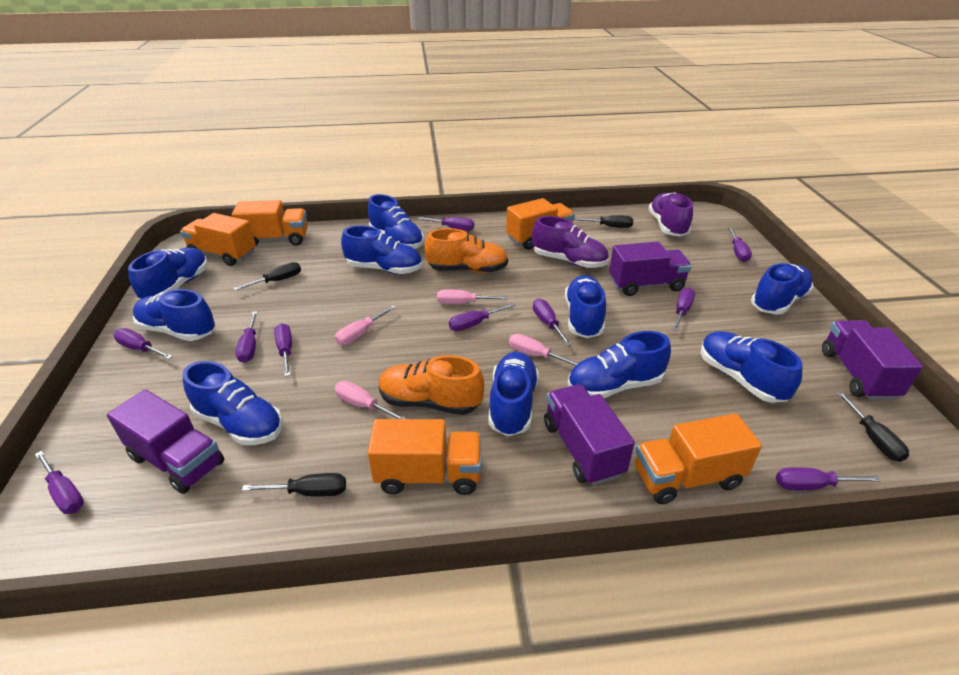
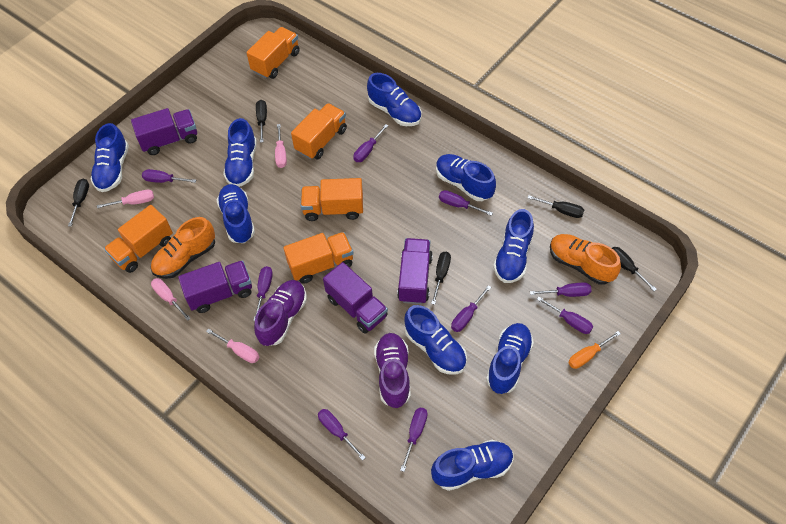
black screwdriver: [234,262,301,291] [242,473,346,497] [574,215,633,228] [836,391,909,462] = 4 -> [68,179,89,227] [256,100,267,143] [431,252,451,305] [528,195,584,218] [612,247,657,291] = 5
blue shoe: [128,248,208,299] [133,289,216,341] [183,361,283,445] [341,225,422,274] [368,194,424,249] [488,352,539,436] [565,275,606,338] [568,331,671,398] [701,331,802,403] [751,263,814,315] = 10 -> [90,123,129,192] [216,184,255,243] [223,118,257,187] [367,73,422,126] [404,305,467,375] [431,440,513,491] [436,154,496,201] [486,323,534,394] [493,209,534,283] = 9
orange screwdriver: none = 0 -> [568,331,621,369] = 1
purple screwdriver: [35,451,84,514] [113,328,173,359] [235,311,258,363] [274,323,292,377] [418,217,474,231] [449,303,515,331] [533,299,572,346] [672,287,695,331] [728,227,752,262] [776,467,881,490] = 10 -> [142,169,196,183] [253,266,273,321] [318,409,366,461] [354,124,389,162] [400,408,427,472] [439,190,493,216] [451,285,491,332] [530,283,592,297] [537,297,593,334] = 9

